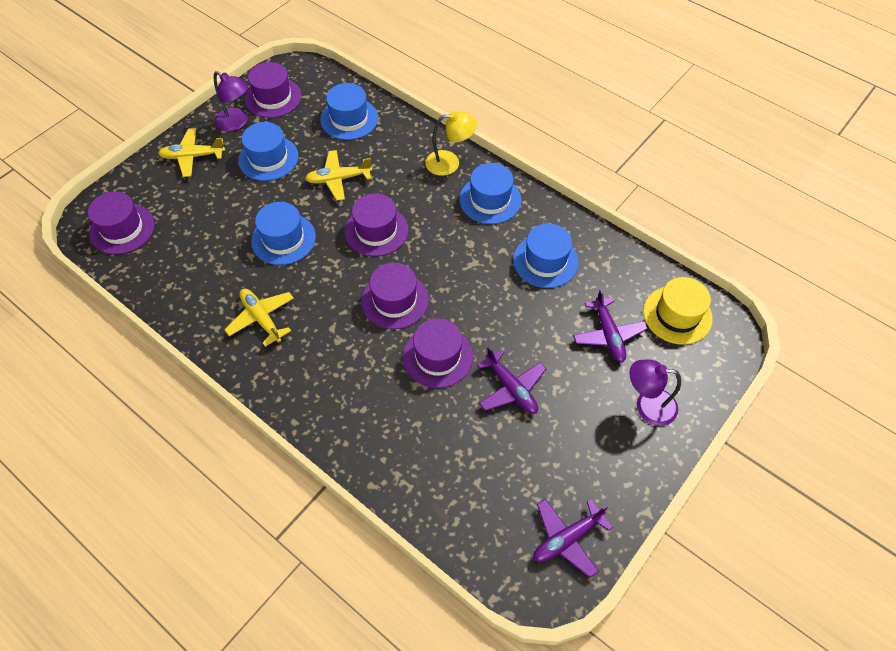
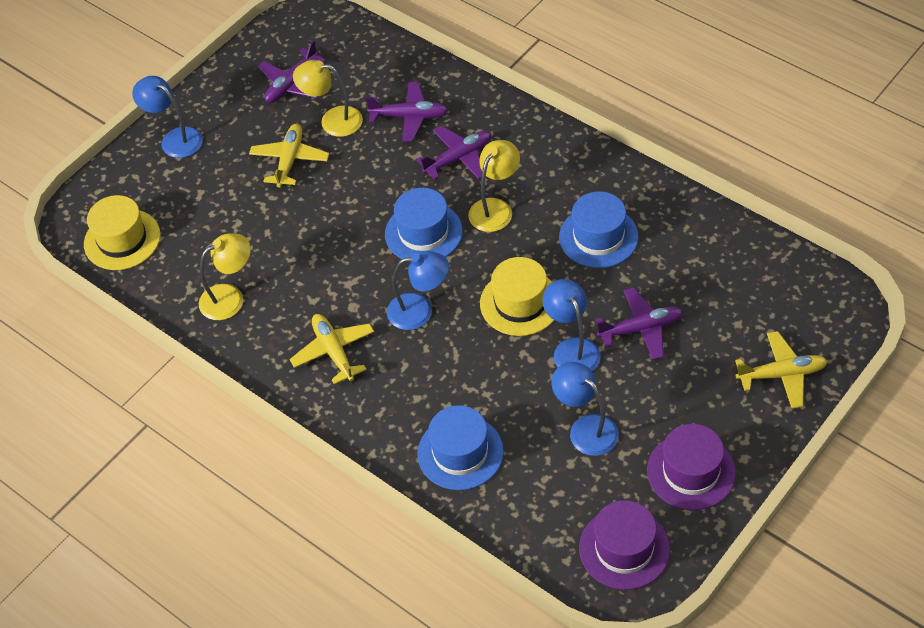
blue hat: [238,122,299,181] [251,202,316,265] [320,83,378,140] [459,163,522,224] [513,223,579,288] = 5 -> [385,188,463,259] [417,405,504,490] [559,191,638,268] = 3
blue lamp: none = 0 -> [132,76,203,158] [387,251,449,330] [542,279,601,371] [552,362,619,456] = 4
purple hat: [88,192,155,255] [245,62,302,118] [345,193,408,257] [361,262,429,329] [403,318,473,388] = 5 -> [579,500,670,590] [647,424,736,510] = 2
purple lamp: [214,71,249,132] [629,360,681,426] = 2 -> none = 0
purple plane: [477,346,546,414] [533,499,613,578] [573,289,648,363] = 3 -> [258,40,326,103] [365,82,448,141] [416,126,491,180] [595,287,684,360] = 4
yellow hat: [643,277,713,345] = 1 -> [84,195,160,270] [480,257,554,336] = 2
yellow lamp: [425,111,477,176] = 1 -> [199,233,251,320] [293,60,363,137] [468,140,520,232] = 3

